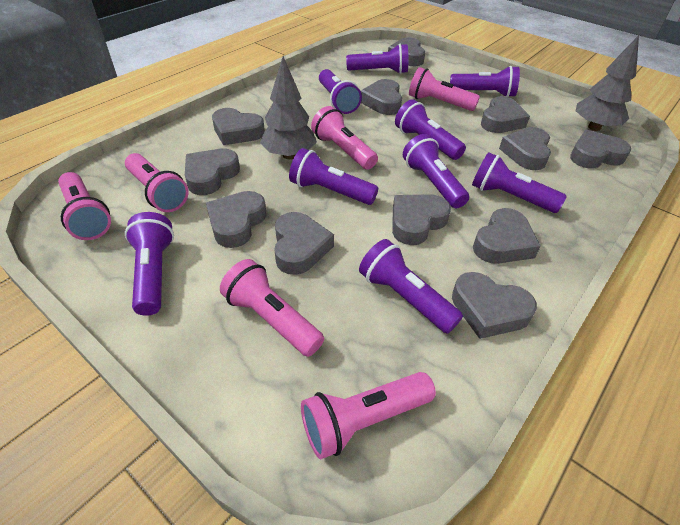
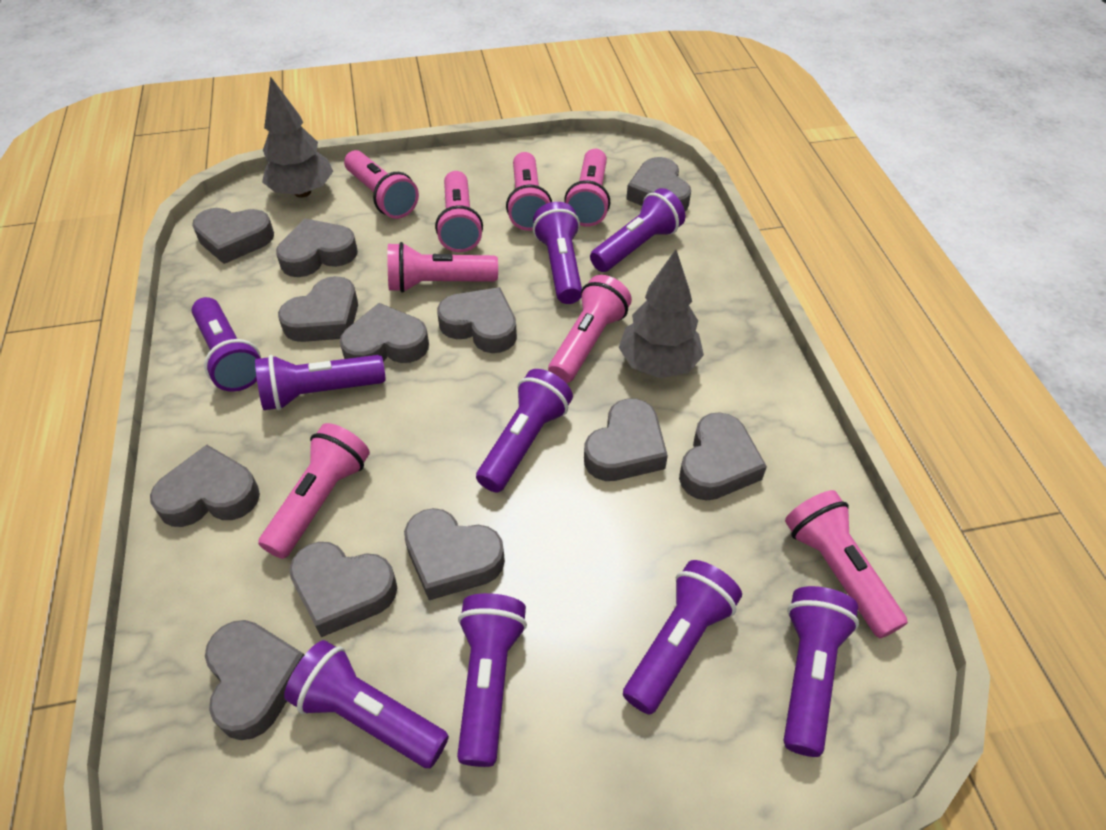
pink flashlight: [58,172,111,240] [125,153,189,212] [220,259,324,357] [301,372,436,459] [311,106,378,170] [409,67,480,111] = 6 -> [258,423,370,559] [344,150,419,219] [388,242,498,293] [435,171,483,252] [506,152,552,231] [548,275,632,383] [564,149,610,226] [785,490,908,638] = 8

